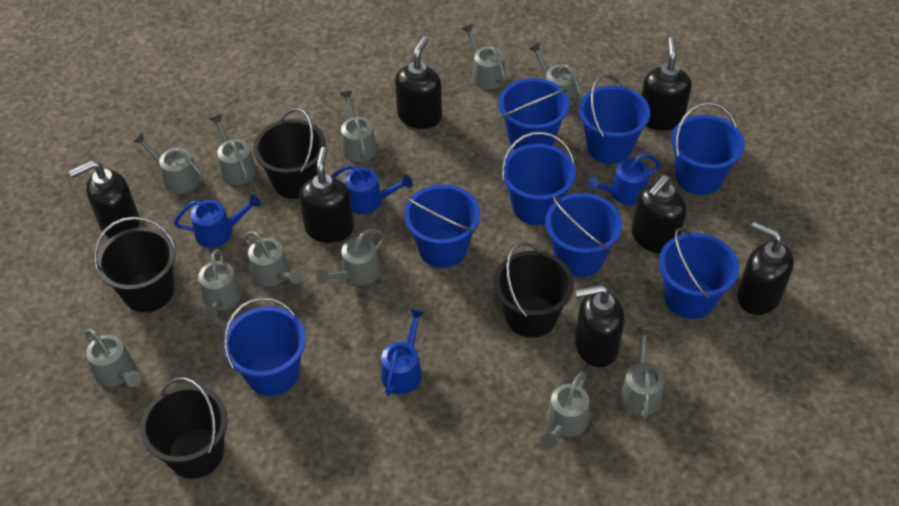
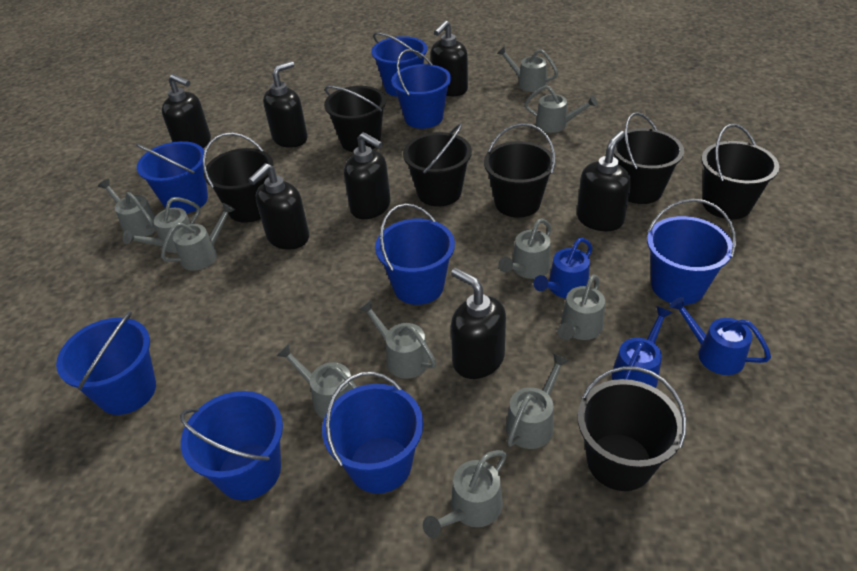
black bucket: [94,217,176,312] [140,377,228,479] [254,108,326,199] [494,242,574,338] = 4 -> [203,132,274,223] [324,86,386,152] [403,123,472,207] [484,123,555,218] [578,366,686,491] [614,112,684,204] [701,124,779,219] = 7
blue watering can: [174,195,261,248] [331,165,413,214] [381,308,425,396] [587,154,661,205] = 4 -> [533,238,592,299] [611,306,672,388] [669,297,771,375] = 3

